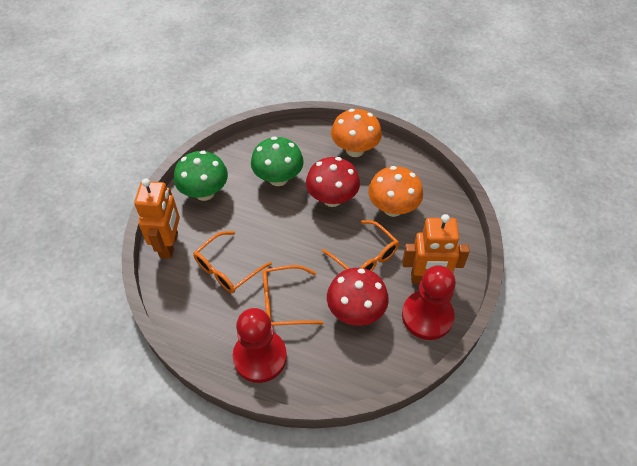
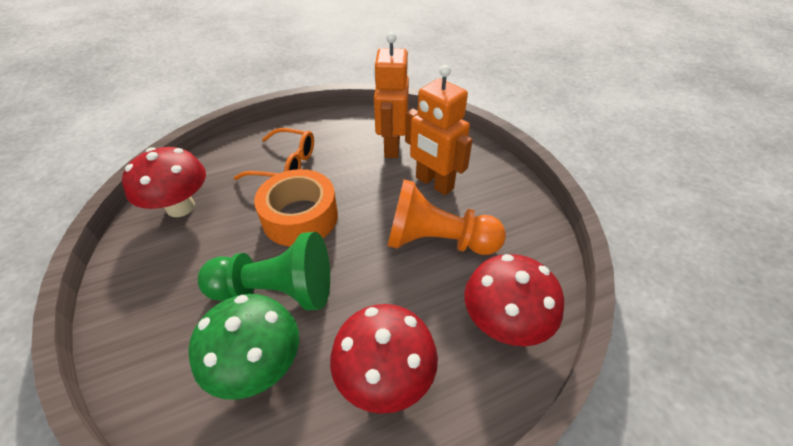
green mushroom: [174,151,228,201] [251,137,304,186] = 2 -> [189,294,299,400] = 1
green pawn: none = 0 -> [198,232,330,310] = 1
orange glasses: [193,231,272,293] [263,265,323,326] [322,220,399,271] = 3 -> [234,128,314,180] = 1
orange mushroom: [331,109,382,157] [368,166,423,217] = 2 -> none = 0
orange pawn: none = 0 -> [387,180,506,255] = 1
orange tape: none = 0 -> [254,169,338,246] = 1
red mushroom: [306,157,360,207] [327,268,389,326] = 2 -> [122,147,206,217] [330,304,438,414] [464,254,564,346] = 3
red pawn: [233,308,287,383] [402,265,456,340] = 2 -> none = 0

